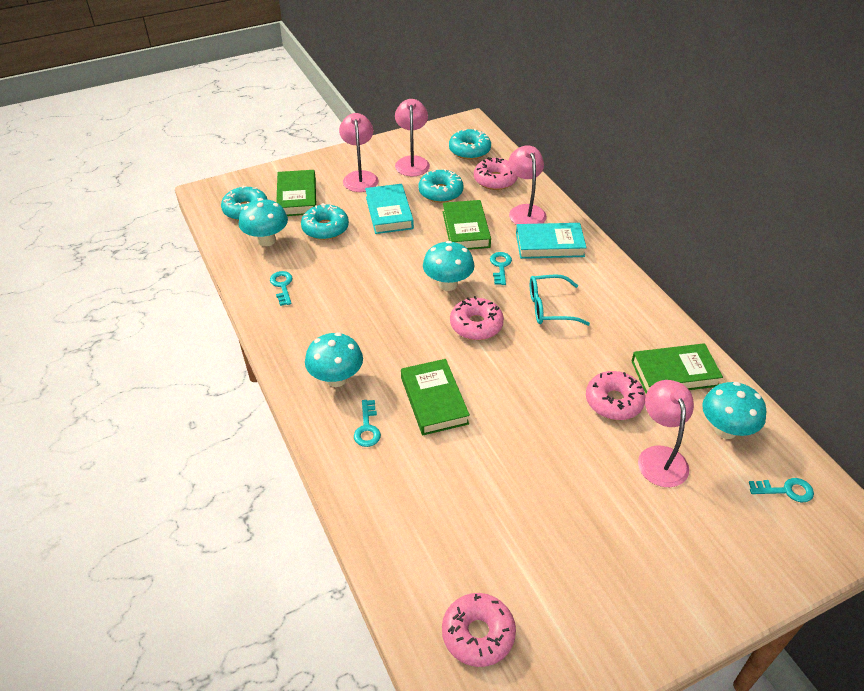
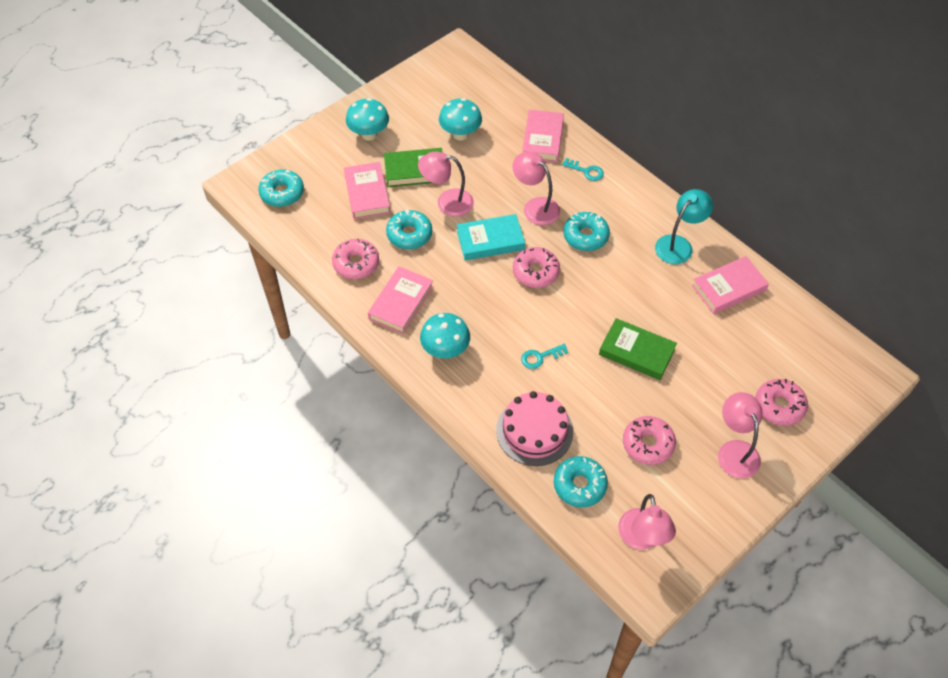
green book: [276,170,316,216] [401,359,470,435] [443,200,491,250] [631,343,723,394] = 4 -> [384,148,443,187] [599,318,677,380] = 2
pink book: none = 0 -> [344,162,390,219] [368,266,433,334] [522,110,564,162] [692,256,769,314] = 4
pink cake: none = 0 -> [496,391,573,466] = 1
turquoise book: [365,184,414,234] [516,223,587,259] = 2 -> [457,214,525,260] = 1
turquoise glasses: [530,275,590,326] = 1 -> none = 0
turquoise key: [270,271,292,306] [354,400,381,447] [490,252,512,285] [749,478,814,502] = 4 -> [521,344,569,369] [562,158,604,181] = 2
turquoise lamp: none = 0 -> [655,189,713,264] = 1
turquoise mushroom: [239,198,288,246] [305,332,363,387] [423,241,474,291] [702,382,766,439] = 4 -> [346,98,389,141] [420,313,470,358] [439,98,482,140] = 3

